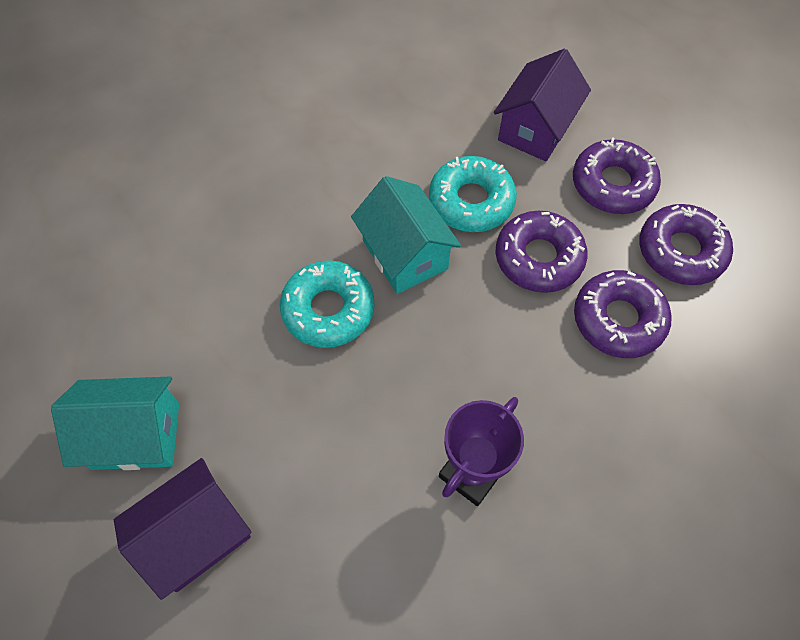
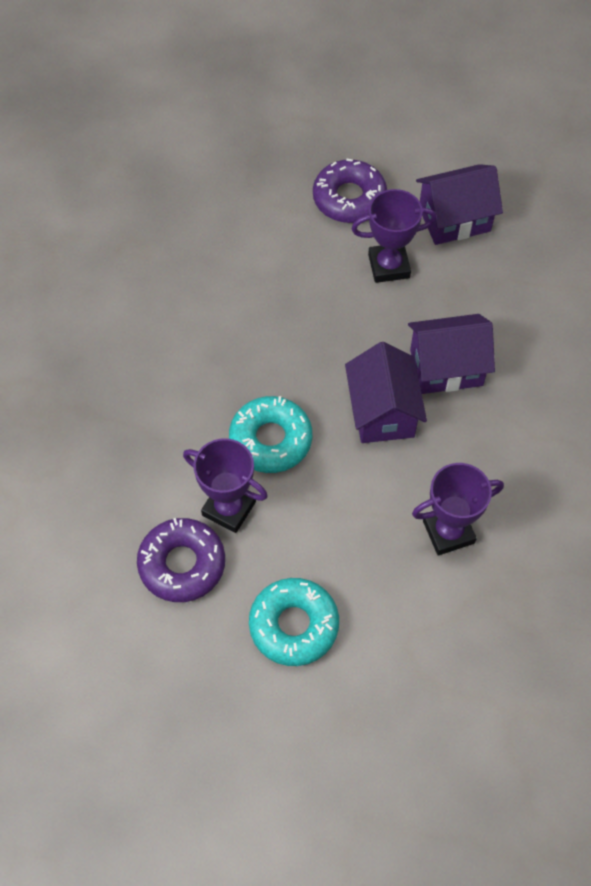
purple donut: [496,211,588,293] [573,137,661,214] [574,270,672,358] [639,204,733,285] = 4 -> [137,518,225,602] [313,159,387,223] = 2
purple house: [114,458,251,600] [494,49,591,161] = 2 -> [345,342,427,443] [408,314,495,394] [416,164,503,245] = 3
purple trophy: [439,397,524,506] = 1 -> [183,438,268,533] [351,189,437,283] [412,463,504,555] = 3
turquoise house: [51,376,179,470] [351,176,461,294] = 2 -> none = 0

